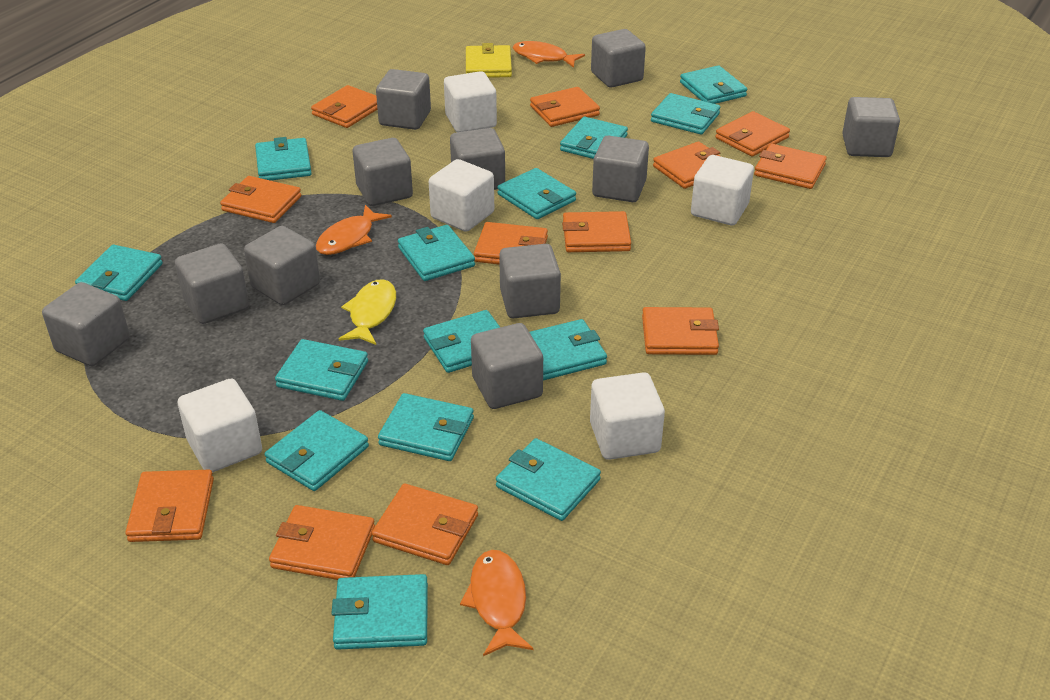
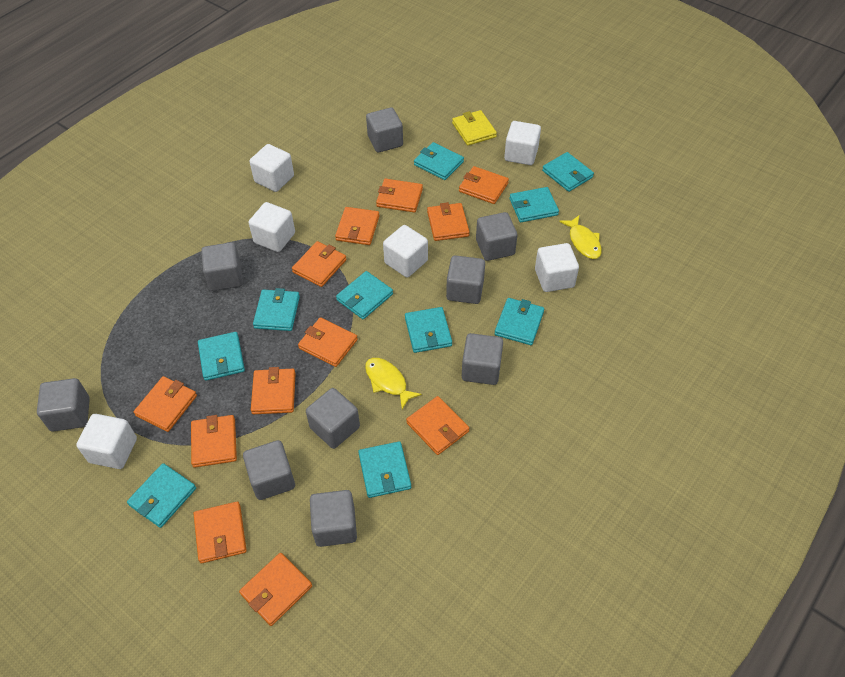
grey cube: [42,282,130,366] [175,244,249,324] [244,226,320,305] [353,138,413,206] [376,69,431,130] [450,128,505,190] [471,323,543,409] [499,244,561,318] [591,29,646,88] [592,135,649,202] [842,97,900,157] = 11 -> [37,378,90,432] [201,242,243,291] [243,440,295,500] [306,388,360,449] [310,490,357,547] [366,108,403,152] [446,255,485,304] [462,333,503,385] [476,212,517,261] = 9
orange fish: [316,205,392,255] [460,550,533,656] [513,41,585,68] = 3 -> none = 0
turquoise wallet: [75,245,163,301] [255,137,312,181] [265,410,369,491] [275,339,368,401] [331,574,428,650] [378,393,474,461] [398,225,475,281] [423,310,500,373] [496,438,601,521] [497,168,576,219] [529,319,607,380] [560,117,628,159] [651,93,720,135] [680,65,747,104] = 14 -> [127,463,196,528] [198,332,245,381] [253,288,300,331] [336,271,393,319] [358,441,411,498] [405,307,452,353] [414,142,464,180] [495,298,544,345] [509,187,559,222] [542,152,594,192] = 10
white cube: [178,379,262,473] [429,159,494,232] [444,71,497,132] [590,372,665,460] [691,155,754,225] = 5 -> [76,414,137,469] [249,144,294,192] [249,202,295,252] [383,225,428,277] [504,121,541,165] [535,243,579,292] = 6
yellow fish: [339,279,396,345] = 1 -> [365,358,422,409] [559,216,602,259] = 2

